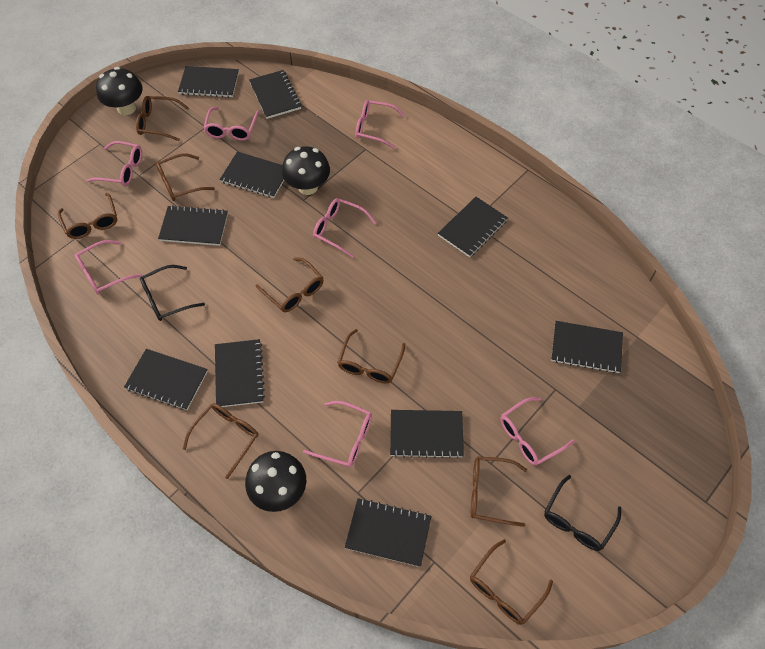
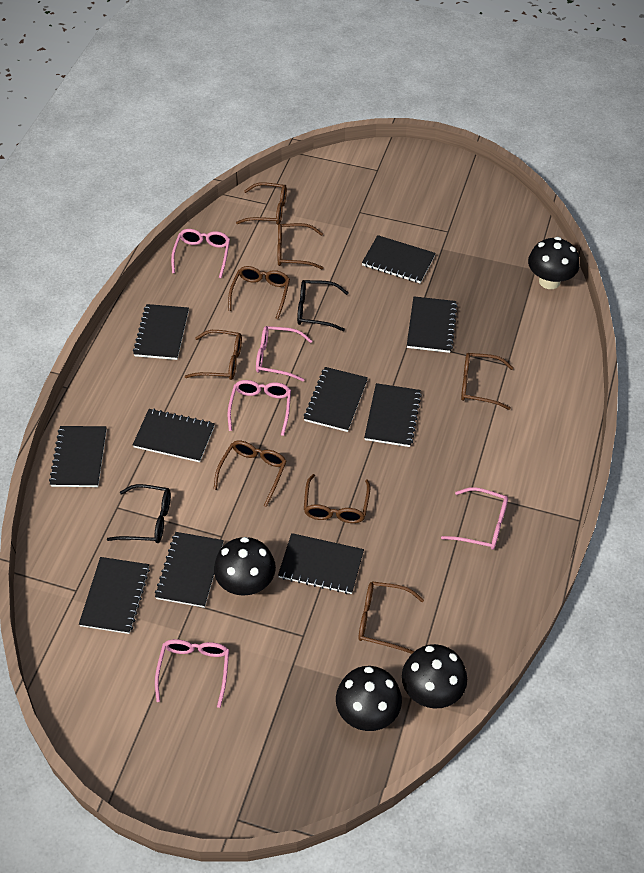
black mushroom: [96,67,143,115] [245,451,306,512] [282,146,330,195] = 3 -> [214,537,276,596] [336,666,402,731] [402,644,467,709] [528,237,580,289] = 4
pink glasses: [74,240,142,295] [86,141,142,186] [203,107,259,141] [303,401,372,467] [313,198,376,258] [355,100,406,149] [500,397,575,466] = 7 -> [155,639,229,708] [171,229,230,278] [227,380,291,436] [256,326,312,382] [441,487,508,550] = 5

